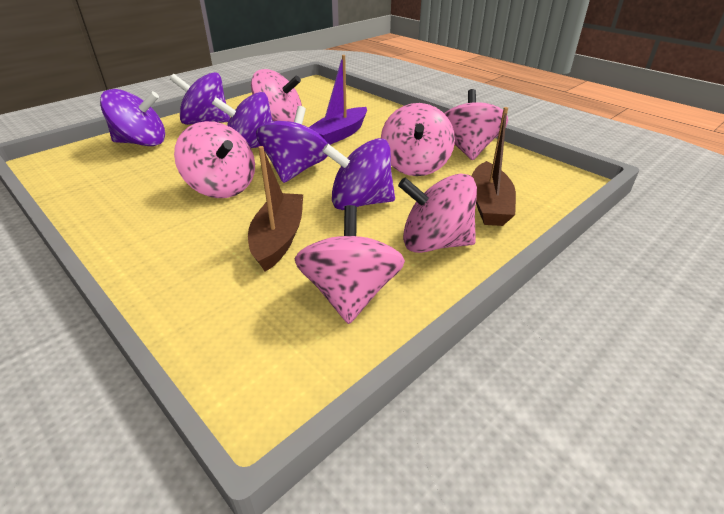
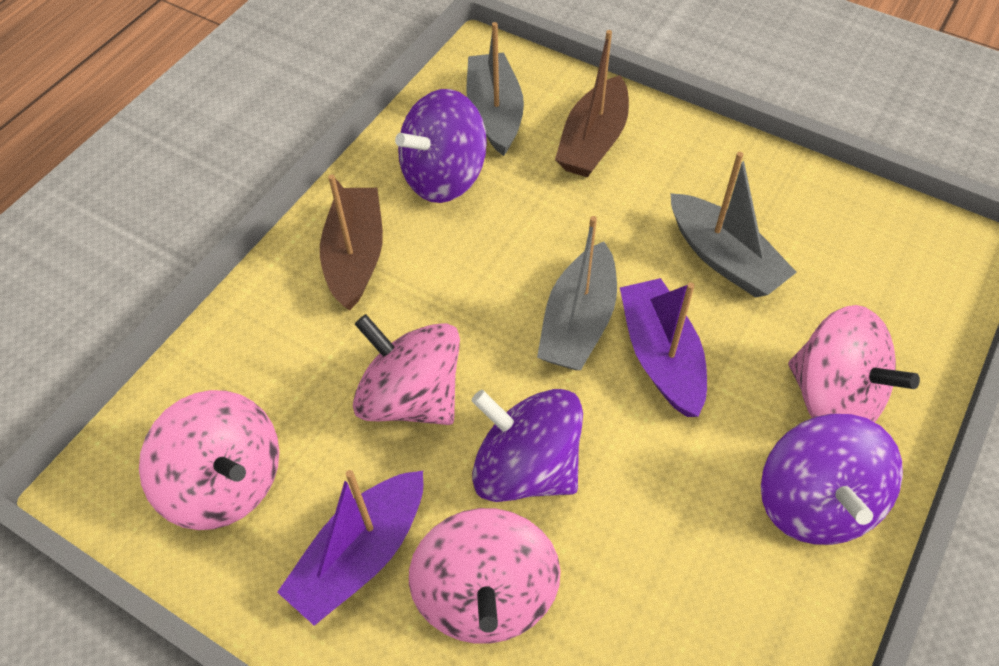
grey boat: none = 0 -> [466,22,524,156] [537,216,617,370] [670,152,797,298] = 3
pink spinning top: [174,121,255,198] [251,69,302,122] [294,205,405,324] [381,103,455,176] [398,173,477,253] [444,89,508,160] = 6 -> [139,390,279,530] [353,314,460,425] [409,508,561,644] [788,305,920,422] = 4
purple boat: [308,55,367,145] = 1 -> [277,470,423,626] [620,278,707,417] = 2
purple spinning top: [100,89,165,146] [170,72,230,125] [212,92,273,148] [256,106,328,183] [322,138,395,210] = 5 -> [395,89,487,203] [472,389,583,502] [761,414,903,545] = 3

